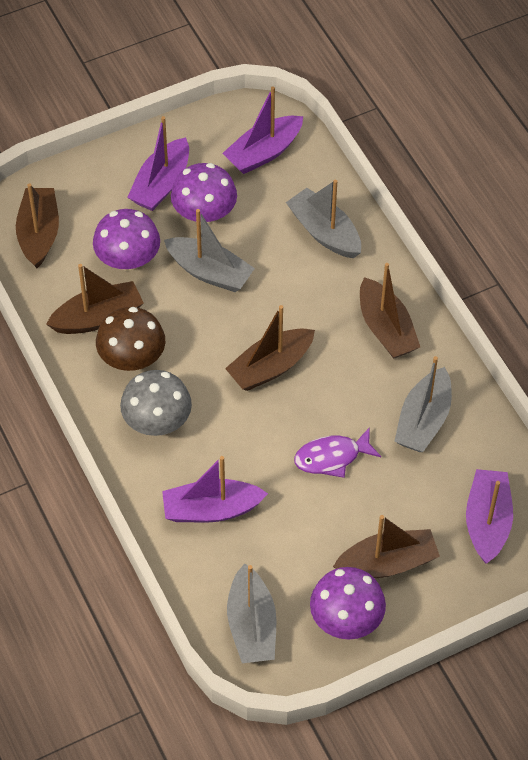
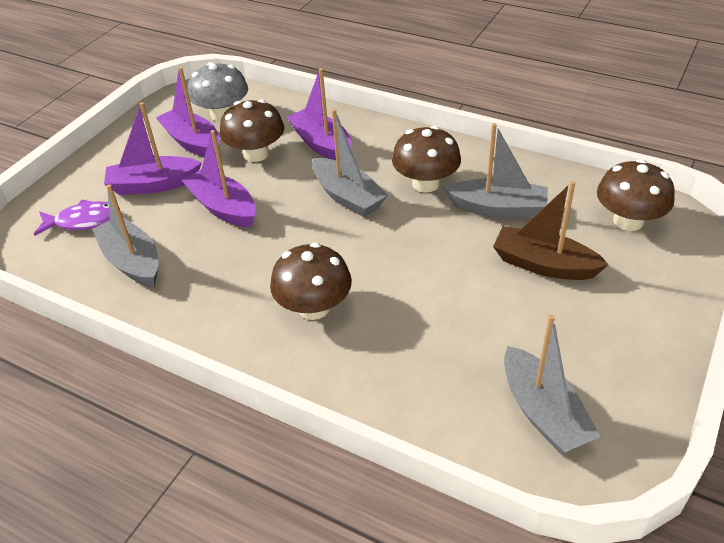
brown boat: [16,183,59,268] [46,264,144,334] [225,305,315,391] [333,515,440,578] [360,263,420,359] = 5 -> [493,181,609,280] = 1
brown mushroom: [96,307,165,371] = 1 -> [220,99,284,162] [270,242,352,320] [392,126,461,193] [597,159,675,231] = 4
purple mushroom: [93,209,160,271] [171,163,237,224] [310,567,386,639] = 3 -> none = 0

